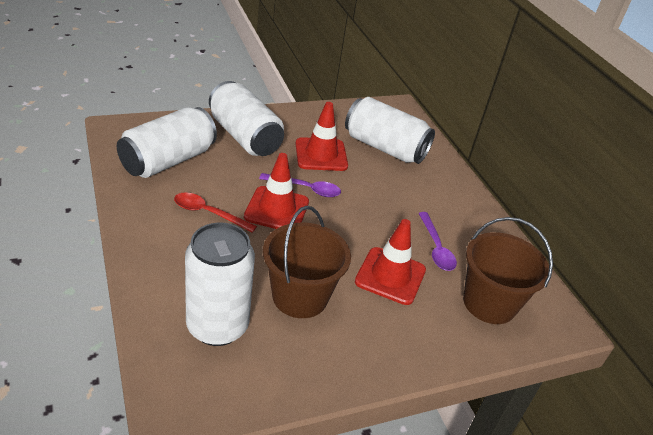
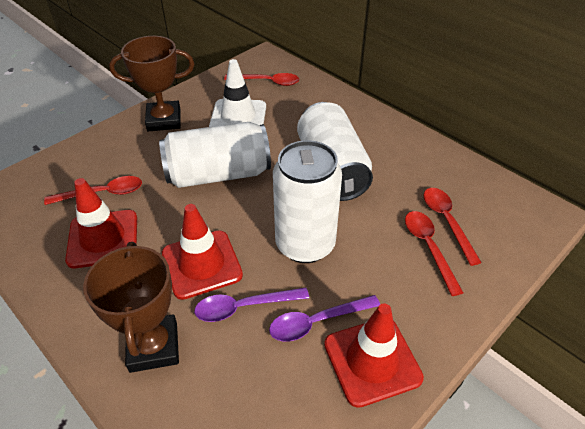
brown bucket: [263,206,351,318] [463,217,553,324] = 2 -> none = 0
brown trophy: none = 0 -> [83,242,179,373] [109,36,194,131] = 2
red spoon: [174,192,257,233] = 1 -> [44,176,142,205] [224,73,299,86] [405,211,463,296] [424,188,482,266] = 4
white can: [117,107,217,178] [185,222,255,346] [209,81,284,156] [345,97,435,164] = 4 -> [159,122,271,188] [273,140,342,263] [297,102,373,201] = 3
white traffic cone: none = 0 -> [209,59,266,127] = 1

